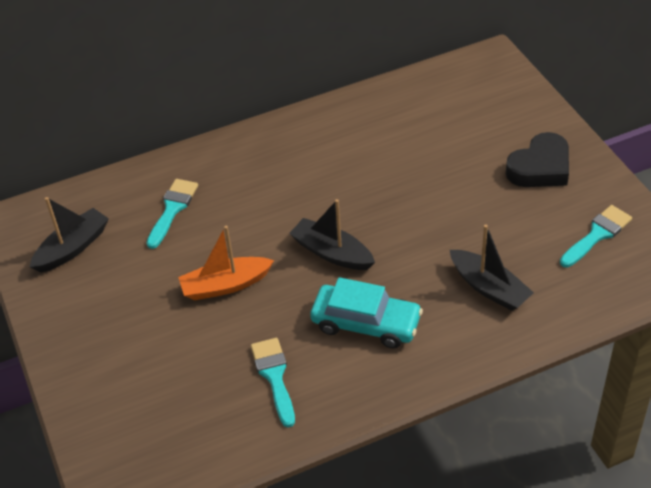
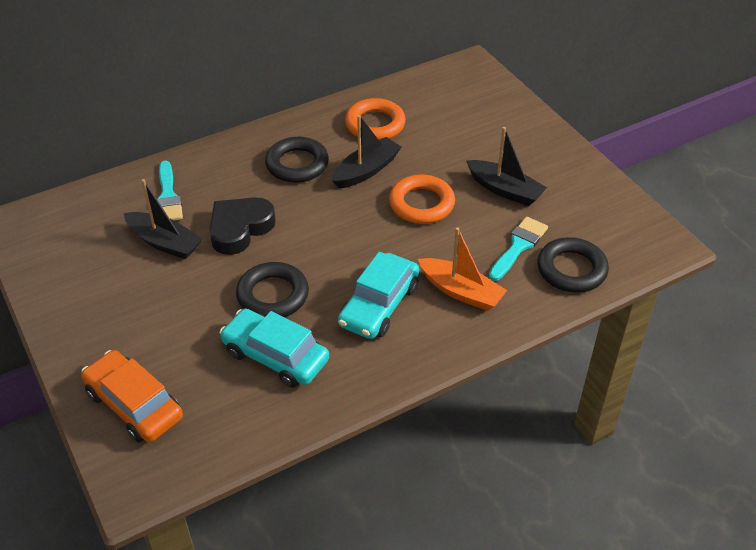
black ring: none = 0 -> [236,262,309,317] [265,137,329,183] [537,237,609,293] = 3
orange car: none = 0 -> [81,350,183,442] = 1
orange ring: none = 0 -> [345,98,406,140] [389,174,455,224] = 2
turquoise brush: [147,179,198,249] [251,338,295,427] [560,205,632,267] = 3 -> [157,161,183,220] [489,217,548,281] = 2
turquoise car: [310,277,423,348] = 1 -> [219,308,329,388] [338,252,419,339] = 2

